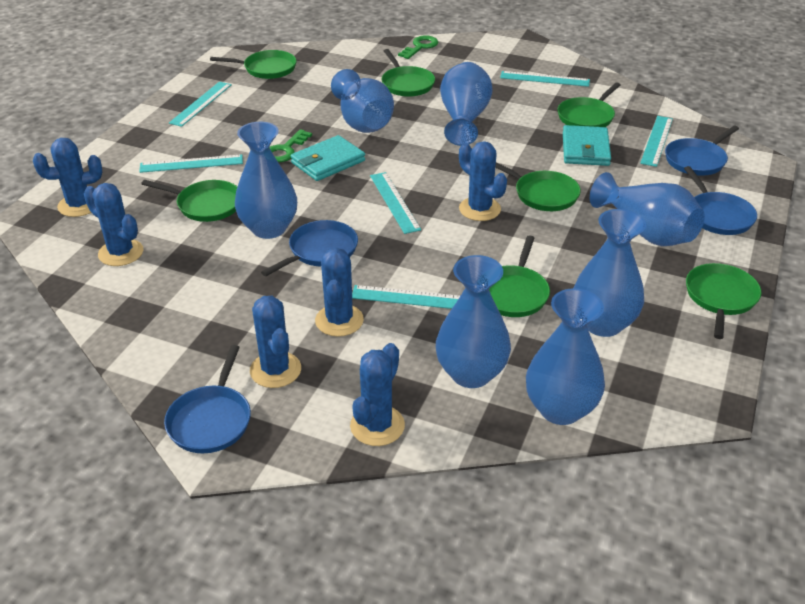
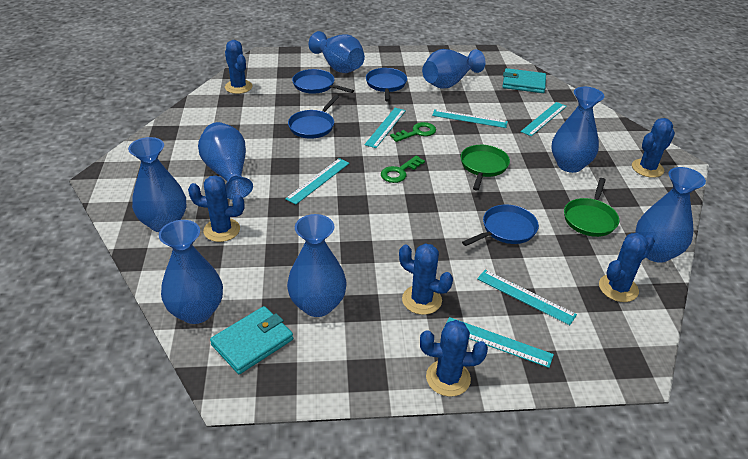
blue vase: [235,122,297,239] [331,69,394,133] [436,255,511,388] [440,62,493,146] [526,288,605,425] [574,209,646,337] [590,172,705,246] = 7 -> [128,137,186,232] [159,220,223,324] [198,122,253,200] [287,214,347,317] [308,31,365,73] [422,49,486,89] [551,87,604,173] [635,167,706,263] = 8
green pan: [142,180,238,222] [210,50,297,79] [382,49,435,97] [489,236,550,317] [495,162,581,211] [557,82,620,127] [686,263,762,339] = 7 -> [460,145,510,191] [564,178,619,237] = 2

